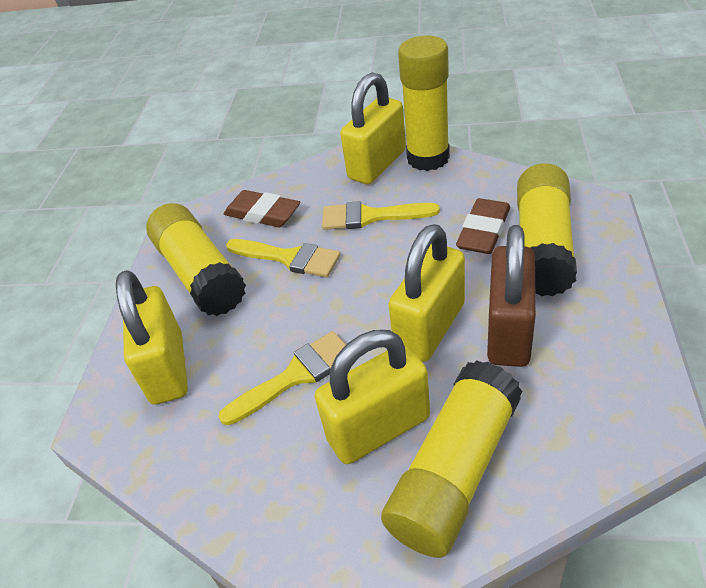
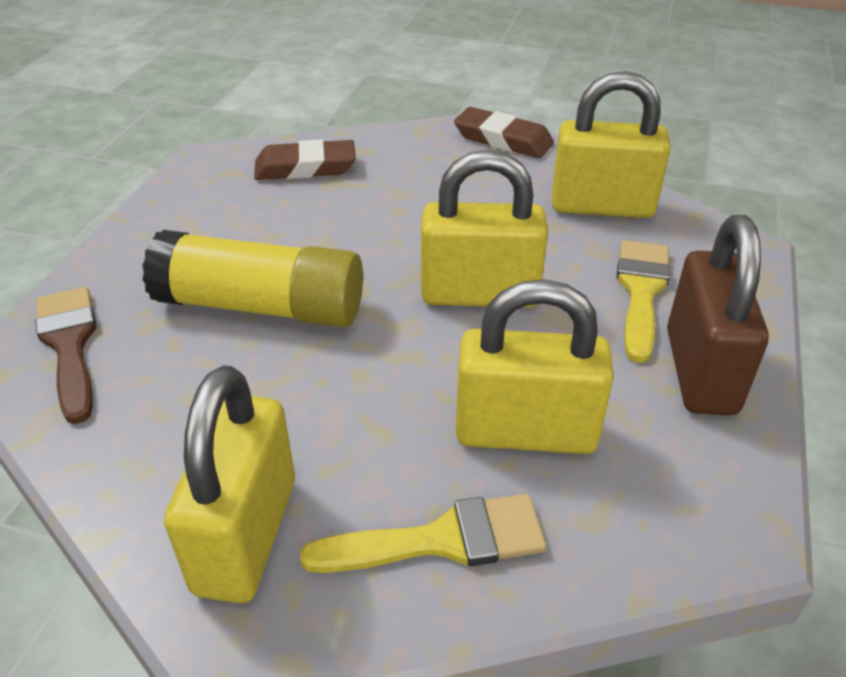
brown brush: none = 0 -> [36,287,97,424] = 1
yellow brush: [218,331,346,425] [226,239,341,277] [322,201,440,230] = 3 -> [300,494,547,573] [617,240,670,363] = 2
yellow glue stick: [146,203,246,316] [381,360,522,558] [398,36,450,171] [517,163,577,296] = 4 -> [142,230,363,328] = 1

